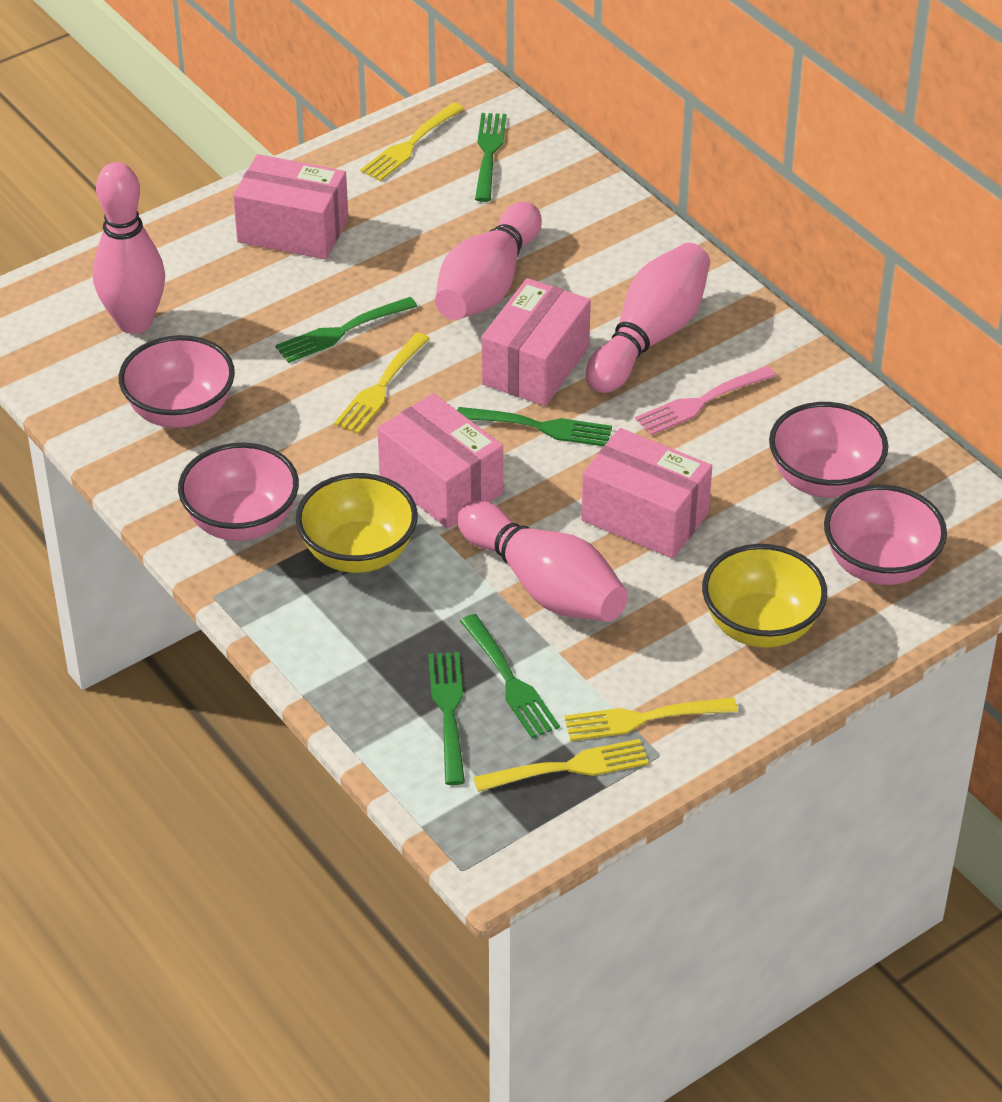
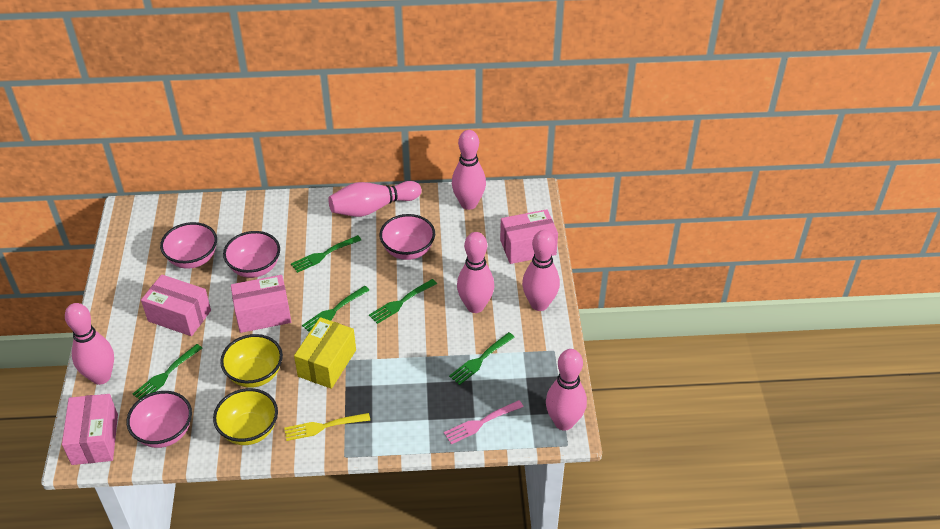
pink bowling pin: [93,162,165,334] [435,202,542,320] [457,501,628,622] [586,243,710,393] = 4 -> [65,303,114,385] [328,181,421,217] [452,130,486,210] [457,232,494,313] [522,230,560,311] [546,349,587,431] = 6
yellow box: none = 0 -> [294,317,356,389] = 1
yellow fork: [334,333,430,434] [360,103,464,181] [474,739,649,792] [564,697,738,741] = 4 -> [284,413,370,441] = 1

